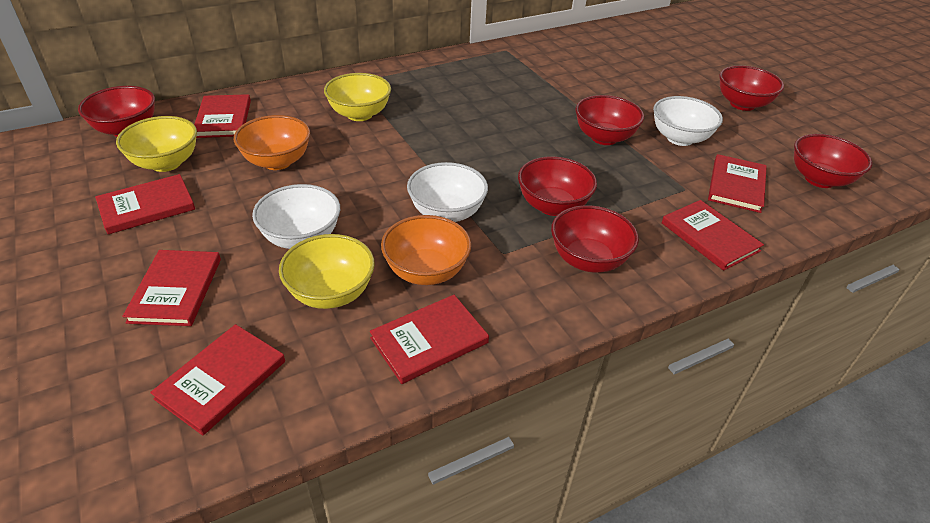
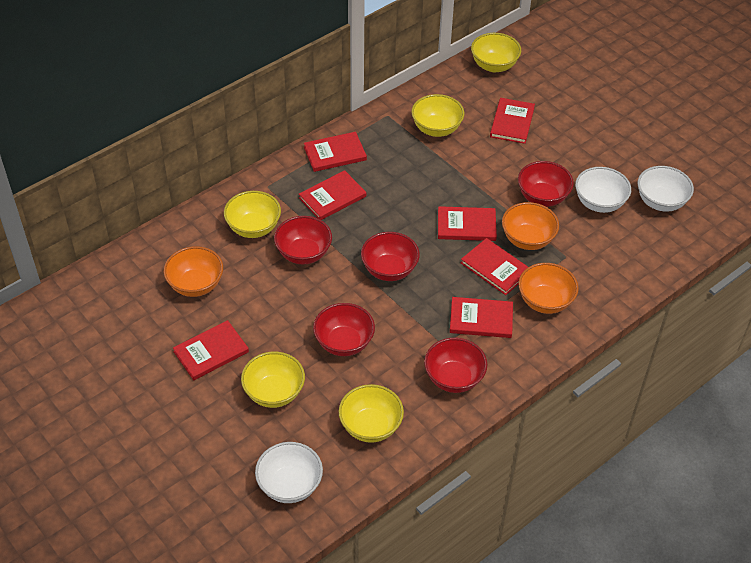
orange bowl: [234,115,310,170] [381,215,471,285] = 2 -> [164,246,223,297] [502,202,559,250] [518,263,579,314] = 3
red bowl: [78,86,155,137] [518,156,597,216] [551,205,639,273] [575,95,644,145] [719,65,784,111] [794,134,872,188] = 6 -> [274,216,332,265] [313,303,375,356] [361,232,420,281] [424,338,487,393] [518,161,574,207] = 5
yellow bowl: [116,116,197,172] [279,234,375,309] [324,73,391,121] = 3 -> [224,191,281,238] [241,352,305,408] [339,384,404,443] [411,94,464,137] [471,33,521,72] = 5

